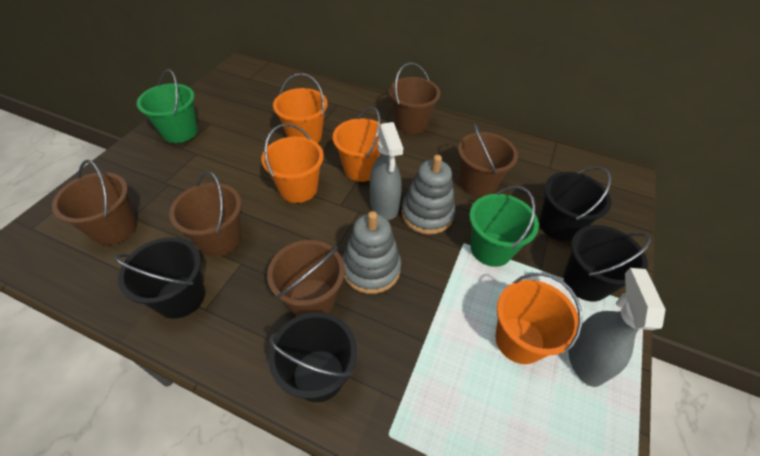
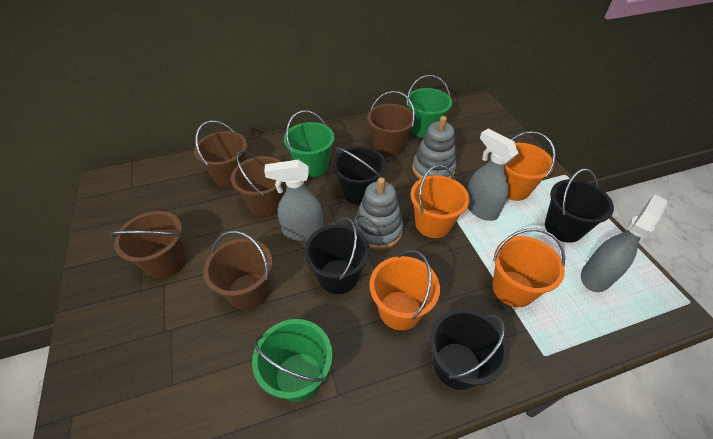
green bucket: [137,69,198,143] [469,186,539,267] = 2 -> [252,319,333,402] [284,110,334,177] [406,75,452,138] = 3
grey spray bottle: [370,122,403,220] [568,268,666,387] = 2 -> [264,160,323,241] [467,129,518,221] [581,194,667,292] = 3

